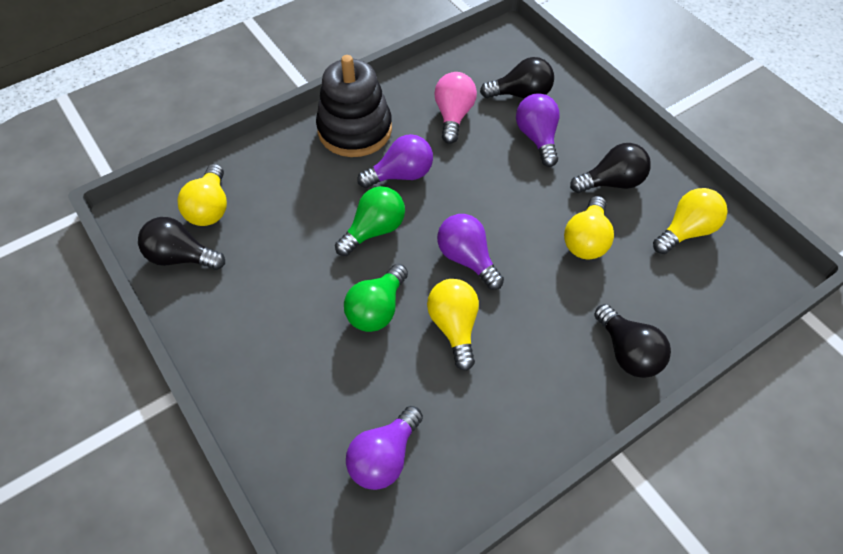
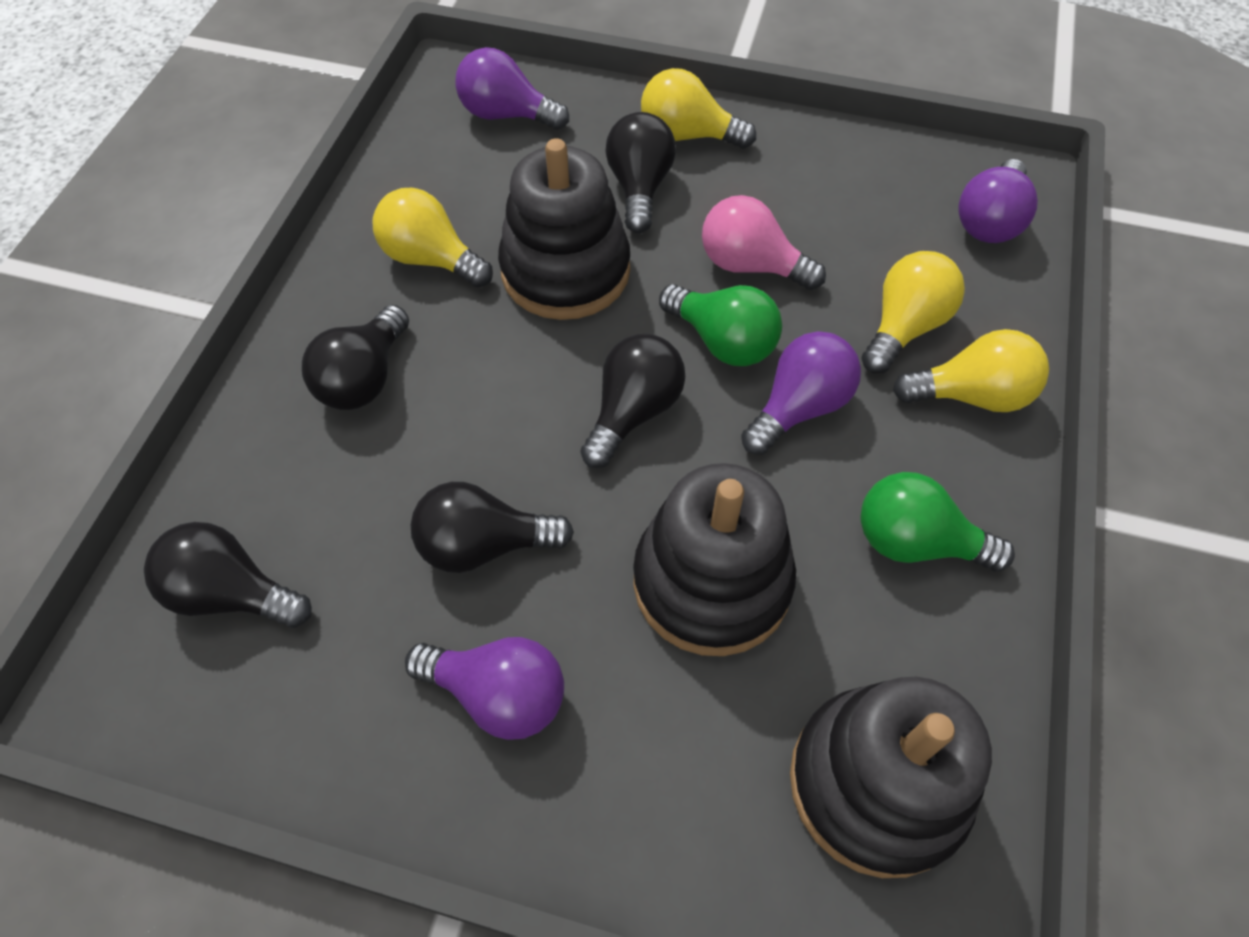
black light bulb: [138,217,225,270] [480,57,554,98] [570,143,651,193] [594,304,671,378] = 4 -> [144,522,312,628] [302,305,409,410] [411,482,574,573] [580,334,685,468] [605,112,676,233] = 5
black stacking toy: [316,55,392,157] = 1 -> [498,138,630,320] [633,463,796,656] [790,677,992,878] = 3

